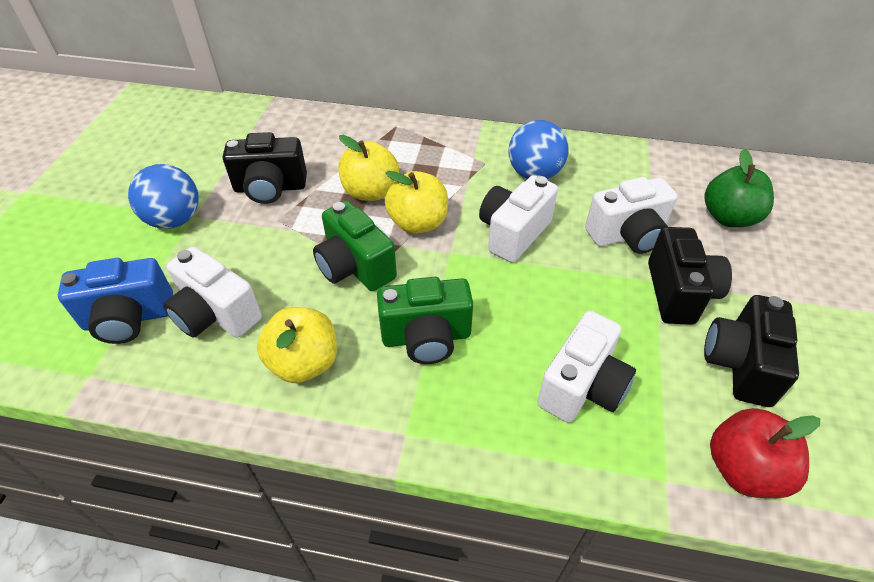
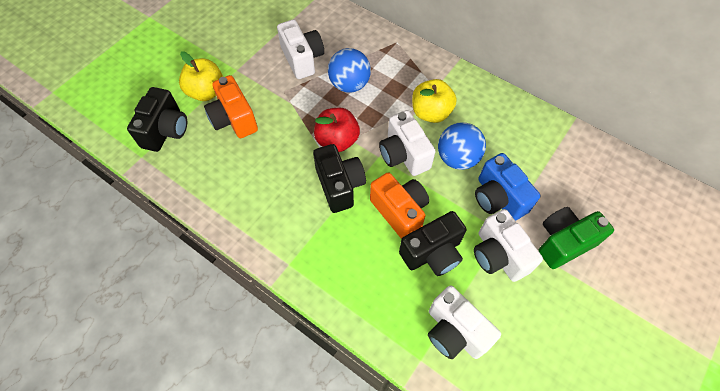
green apple: [704,149,774,227] = 1 -> none = 0
green camera: [313,201,397,291] [377,277,473,364] = 2 -> [538,207,614,269] = 1
orange camera: none = 0 -> [204,75,258,138] [370,172,429,239] = 2
yellow apple: [257,307,337,383] [338,135,399,201] [385,171,448,234] = 3 -> [179,52,223,101] [412,79,457,123] = 2

